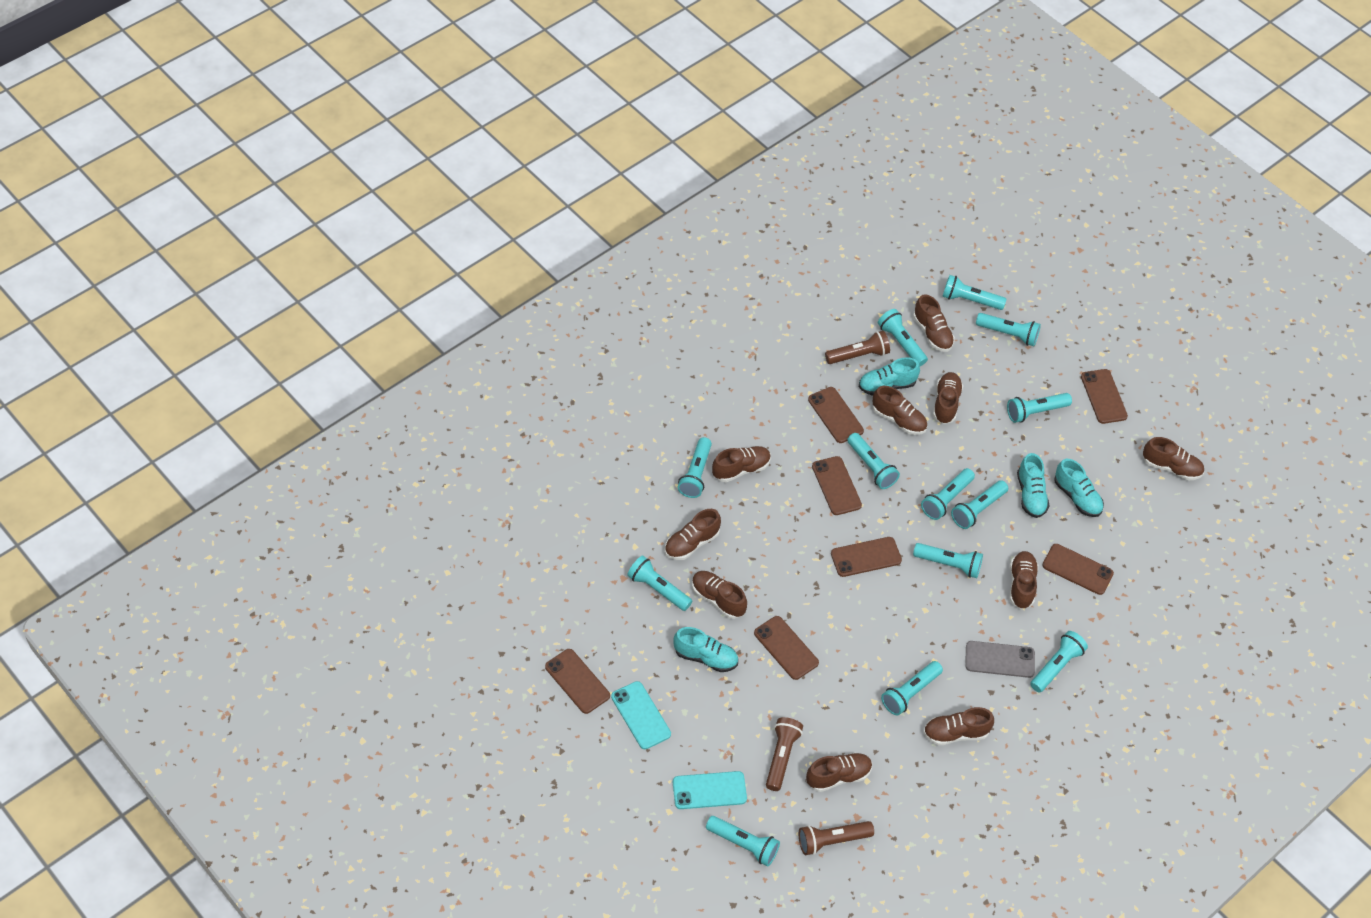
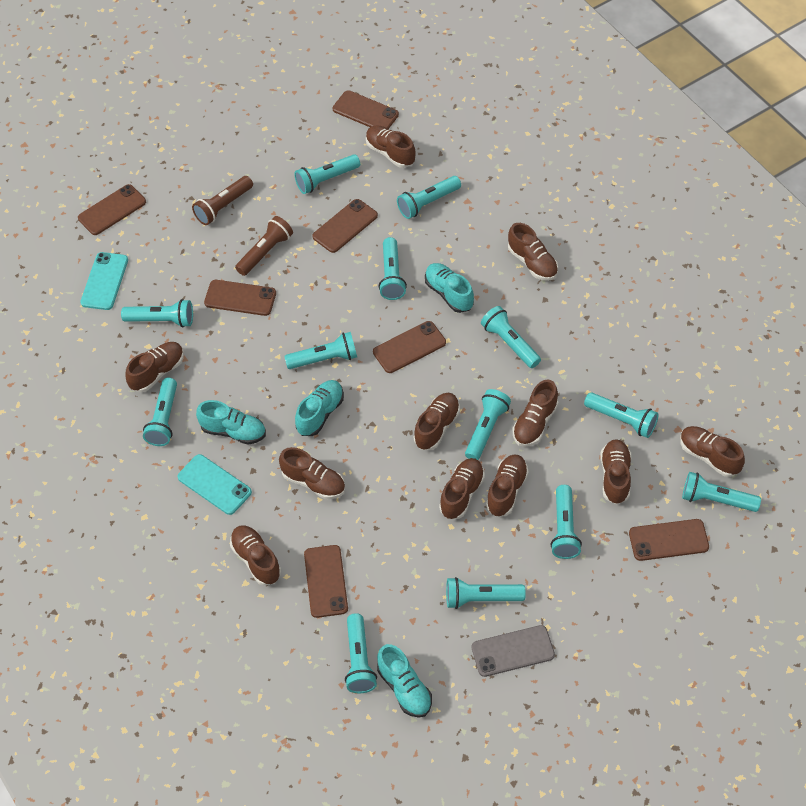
brown flashlight: [766,717,803,791] [799,821,874,855] [825,331,890,364] = 3 -> [192,176,253,225] [235,216,293,276] = 2
brown shoe: [665,509,721,560] [692,571,747,619] [712,446,771,482] [806,753,872,792] [873,386,927,435] [913,294,955,352] [923,707,994,745] [933,372,963,424] [1010,551,1038,609] [1143,437,1204,480] = 10 -> [125,342,184,392] [230,525,281,585] [279,447,345,499] [366,125,416,168] [414,393,460,450] [439,458,485,519] [486,455,529,517] [508,223,558,281] [513,379,559,447] [600,439,631,504] [680,426,745,477] = 11

